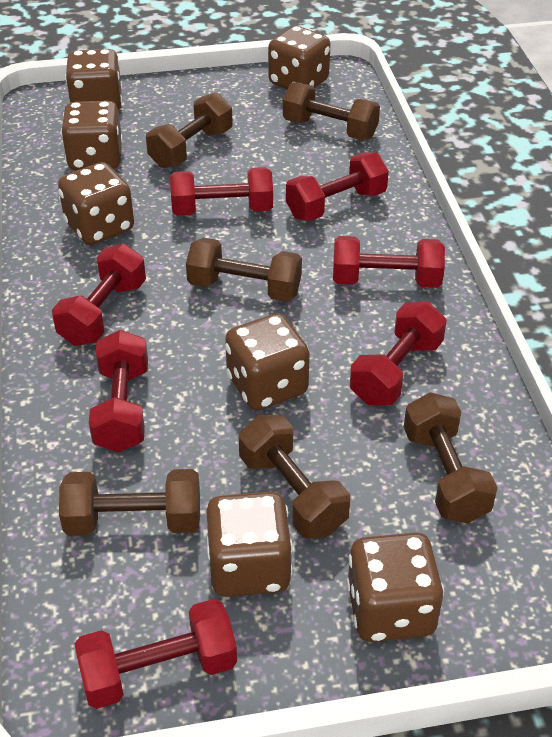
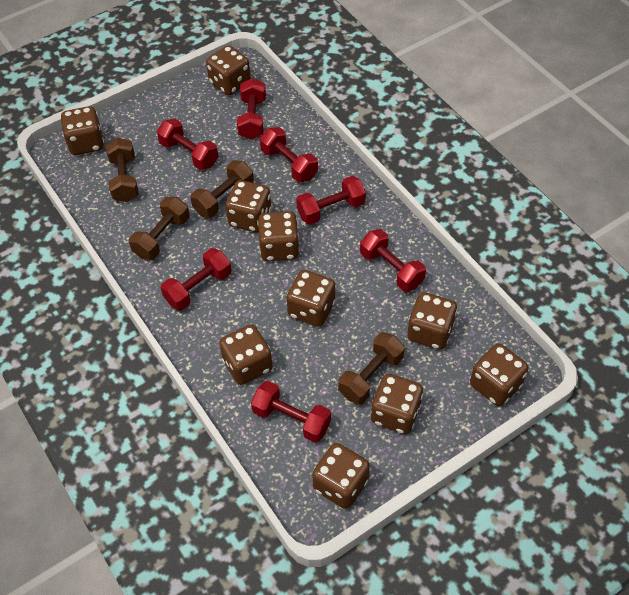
brown dice: [58,162,134,245] [61,101,123,171] [65,49,122,111] [206,492,293,597] [225,313,310,411] [268,26,331,89] [347,532,444,642] = 7 -> [61,106,104,155] [206,45,251,95] [219,325,272,385] [225,180,271,232] [257,211,300,261] [287,270,335,327] [312,443,370,509] [371,374,423,434] [407,292,457,350] [470,343,528,406] = 10
brown dumbbell: [59,469,200,536] [146,92,232,168] [186,238,302,302] [239,415,350,539] [283,82,380,140] [404,392,497,523] = 6 -> [106,138,139,202] [129,197,190,260] [190,160,254,218] [338,332,405,404] = 4

